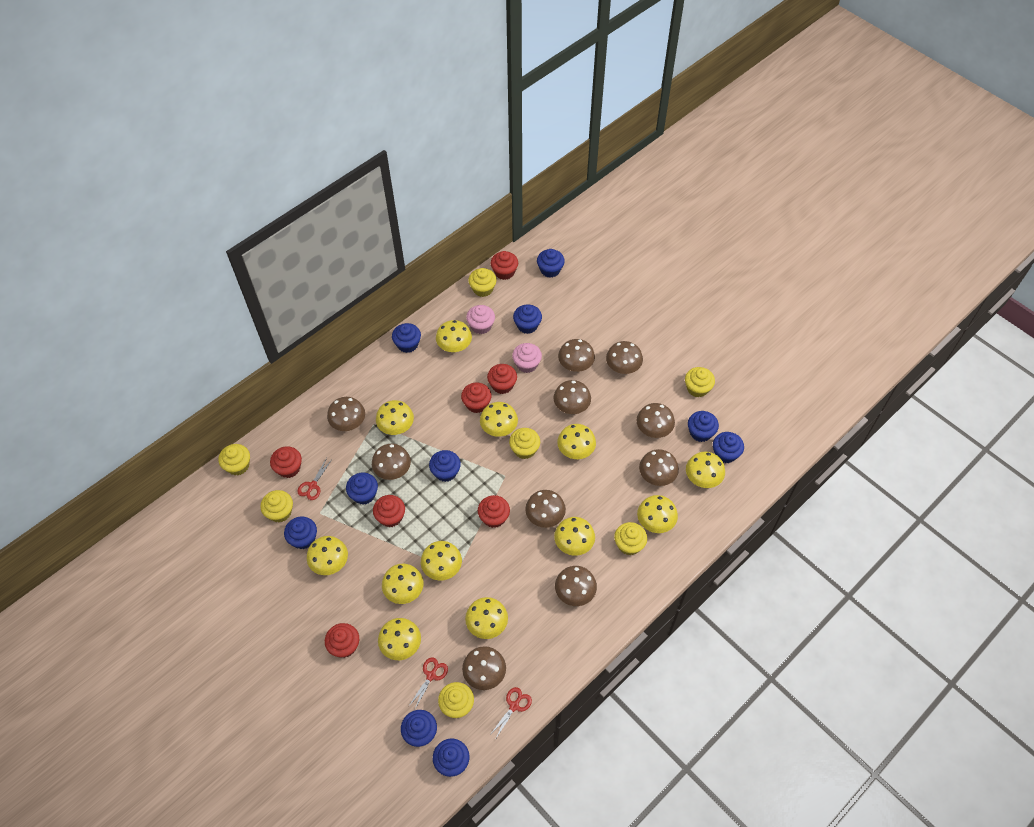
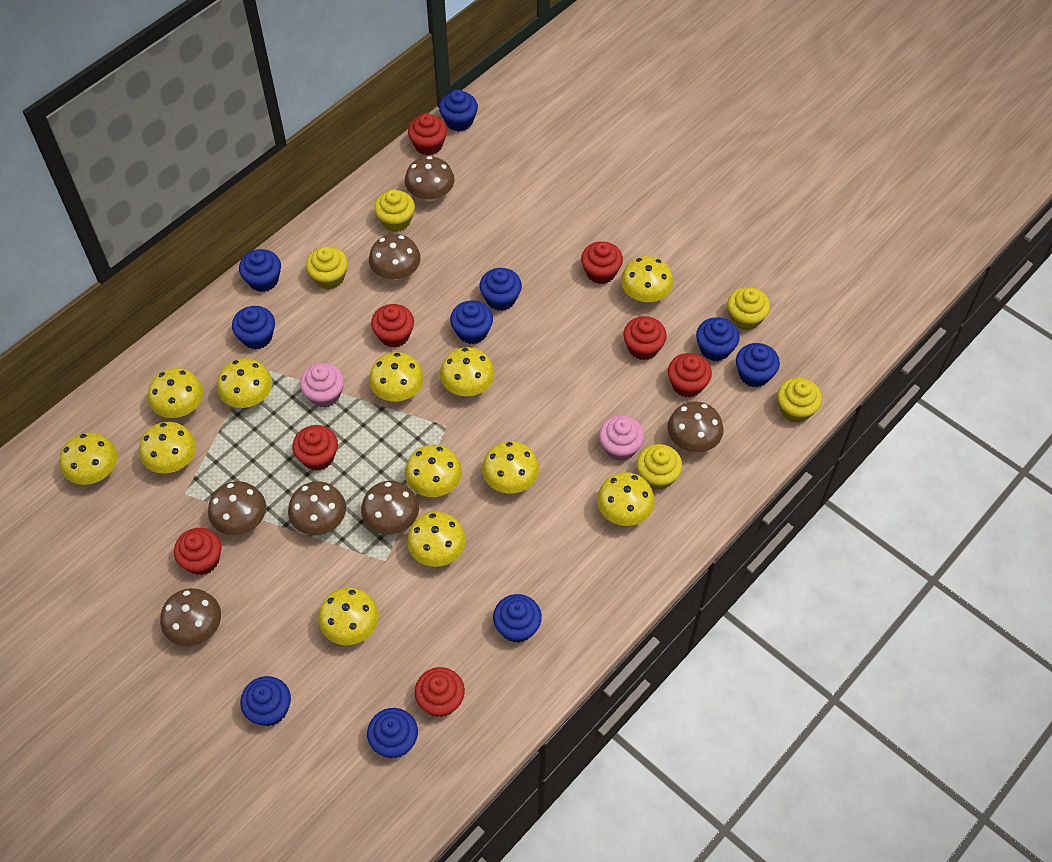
brown mushroom: [327,397,365,431] [372,444,411,480] [462,646,506,690] [525,490,566,528] [553,380,591,414] [555,566,597,606] [558,339,595,372] [606,341,643,374] [636,403,675,438] [639,449,679,486] = 10 -> [160,588,221,646] [208,481,266,535] [288,481,346,535] [361,481,419,535] [369,234,421,280] [404,156,455,202] [667,401,723,453] = 7
red cupcake: [270,446,302,478] [325,623,359,658] [373,495,405,527] [461,382,491,413] [478,495,510,528] [487,364,517,394] [491,251,518,280] = 7 -> [174,528,222,575] [292,425,338,471] [371,304,414,348] [408,113,447,156] [415,667,465,717] [581,241,623,284] [623,316,667,360] [668,353,712,398] = 8
red scissors: [297,458,331,500] [409,657,448,709] [489,687,532,740] = 3 -> none = 0
yellow cupcake: [218,444,250,475] [260,490,293,522] [438,682,474,718] [468,268,497,297] [509,428,540,459] [614,522,647,555] [685,367,715,397] = 7 -> [306,247,348,289] [374,190,415,232] [637,444,682,490] [727,287,770,330] [777,378,822,423] = 5

